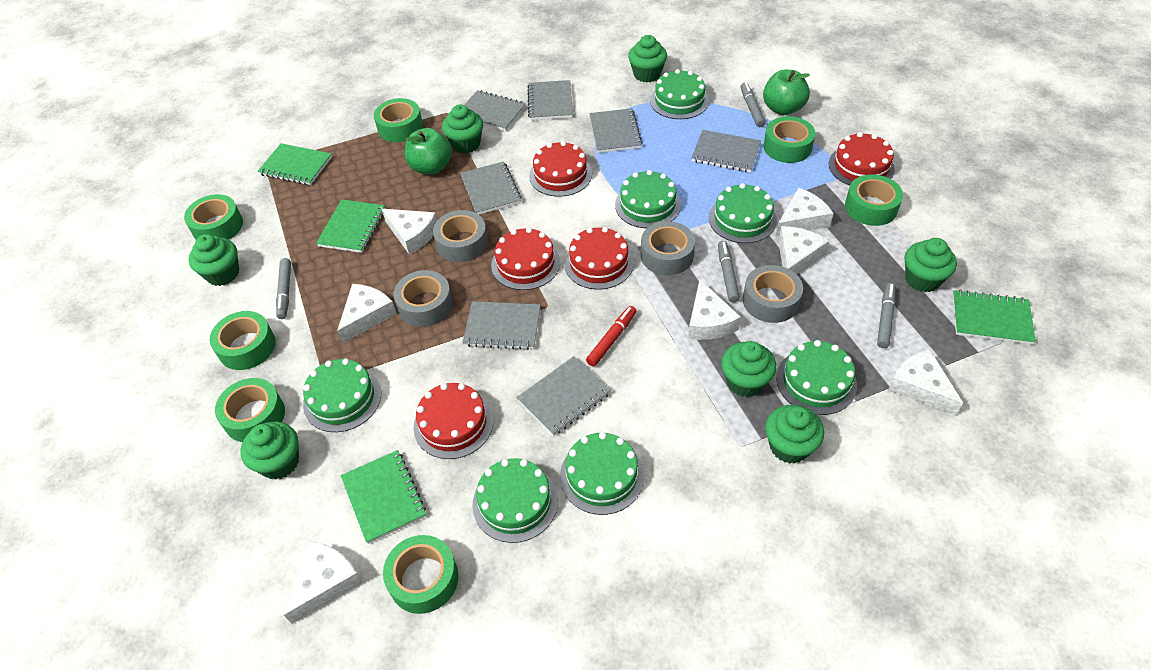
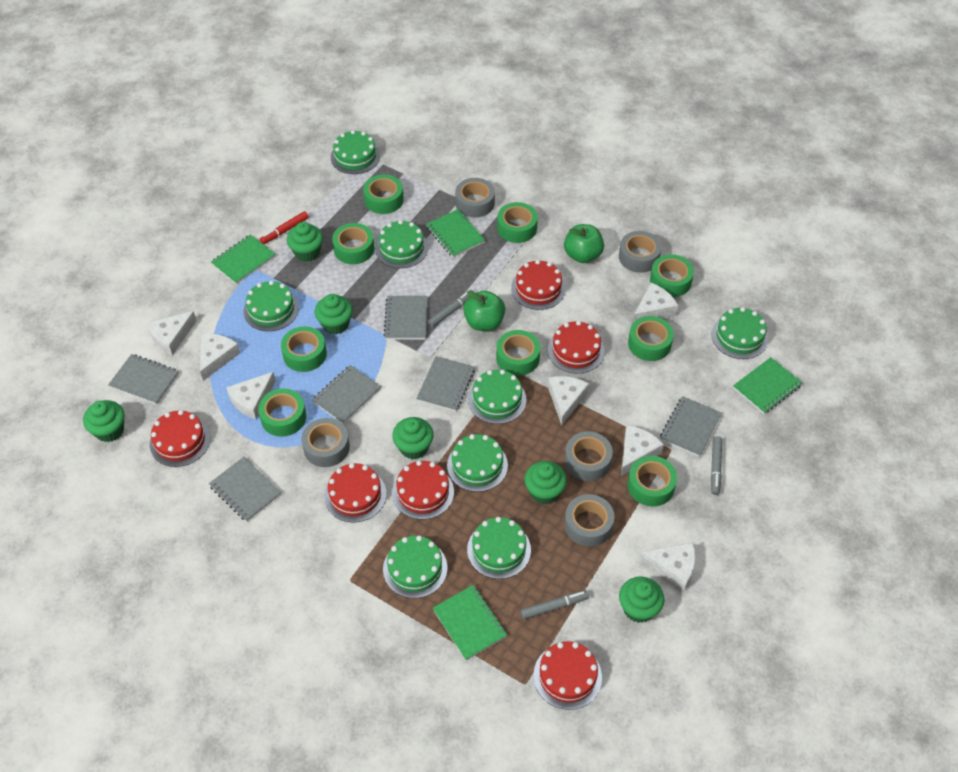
green cake: [303,358,381,432] [472,458,558,543] [560,432,644,515] [615,170,681,228] [650,69,709,119] [709,183,777,243] [776,340,857,415] = 7 -> [243,280,299,331] [331,130,380,174] [375,220,428,268] [383,536,448,598] [447,434,508,492] [467,517,531,579] [468,370,526,424] [712,307,768,359] = 8
green cupcake: [189,234,239,286] [241,421,299,480] [442,104,483,154] [628,35,667,83] [721,341,776,397] [765,405,824,464] [905,238,957,292] = 7 -> [83,400,125,442] [287,222,323,262] [315,294,353,335] [392,417,434,459] [524,461,567,504] [619,577,665,623] = 6
green tape: [184,194,243,240] [210,311,275,370] [215,378,285,442] [374,98,423,142] [383,535,458,614] [763,116,816,163] [845,175,903,226] = 7 -> [258,389,306,436] [281,326,327,372] [332,223,375,264] [363,174,404,214] [496,330,540,376] [497,202,538,243] [627,456,677,506] [628,316,674,361] [650,254,694,297] = 9
grey marker: [276,258,291,319] [718,241,740,303] [740,82,766,127] [877,283,896,348] = 4 -> [428,290,474,327] [521,590,589,619] [711,436,722,495] = 3
grey notebook: [460,161,522,215] [463,301,541,350] [465,90,526,131] [517,356,611,436] [527,80,573,120] [589,108,643,153] [691,130,761,172] = 7 -> [108,354,179,405] [209,457,281,522] [312,365,381,424] [383,296,427,340] [416,356,475,412] [660,396,722,457] = 6
grey tape: [394,270,453,327] [433,210,488,262] [641,221,695,275] [743,265,803,323] = 4 -> [301,418,350,467] [455,178,495,217] [564,431,613,481] [564,494,614,547] [619,231,662,273] = 5
red cake: [414,383,493,459] [491,227,560,290] [529,141,592,197] [564,227,634,290] [829,132,895,185] = 5 -> [150,410,210,467] [324,463,387,522] [392,460,454,520] [511,260,566,310] [533,641,602,710] [548,321,605,373] = 6

